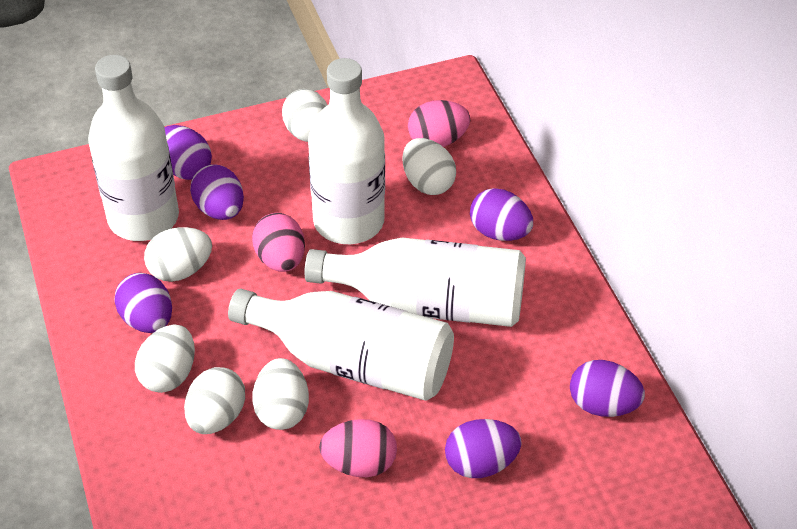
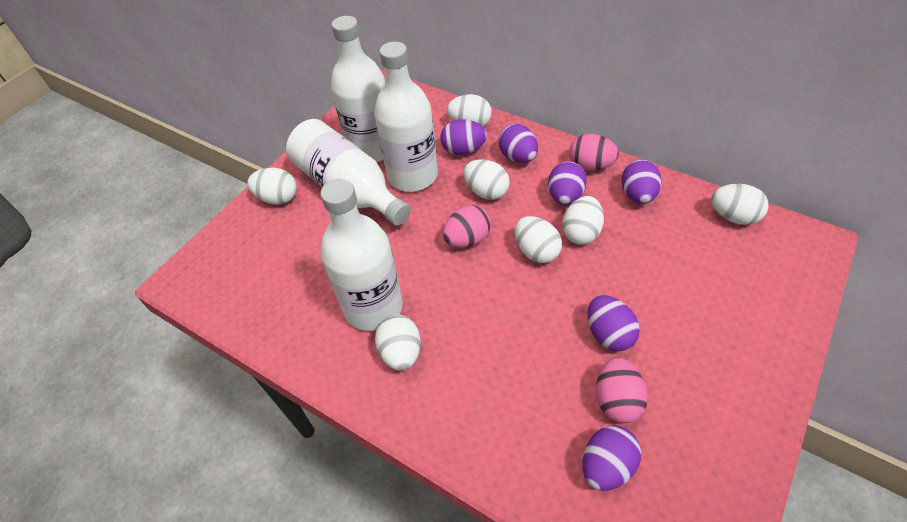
white egg: [135,324,195,393] [144,227,212,282] [184,367,245,434] [252,358,309,430] [282,89,327,142] [403,138,456,195] = 6 -> [247,168,297,205] [375,314,421,371] [447,94,492,127] [464,159,510,200] [515,216,562,263] [562,196,604,245] [711,184,768,225] = 7

